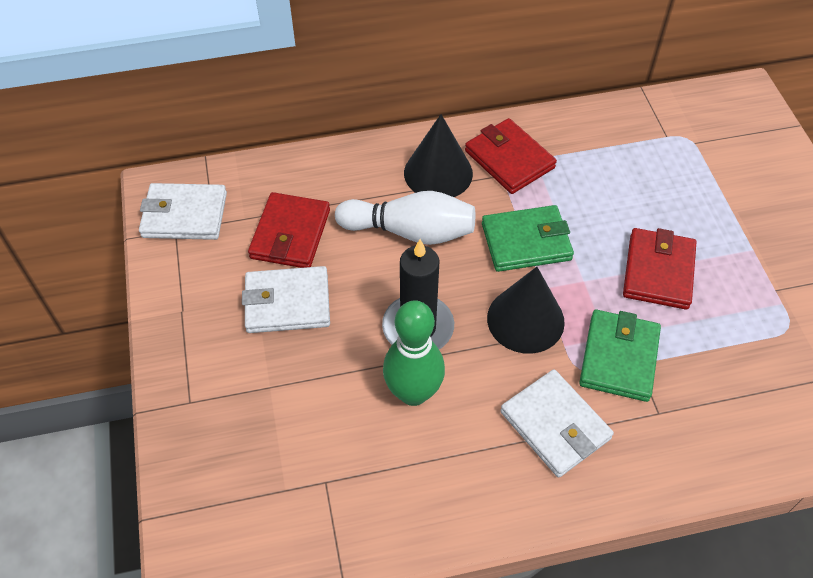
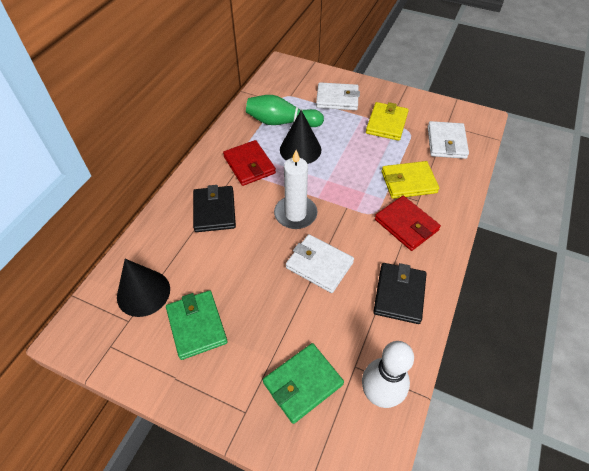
black candle: [382,239,454,349] = 1 -> none = 0
black wallet: none = 0 -> [193,185,236,232] [373,263,427,324] = 2
red wallet: [248,192,330,268] [465,118,557,194] [623,228,696,310] = 3 -> [223,140,276,186] [375,196,441,251] = 2
white candle: none = 0 -> [274,150,317,229] = 1
yellow wallet: none = 0 -> [366,102,409,141] [381,161,439,199] = 2

